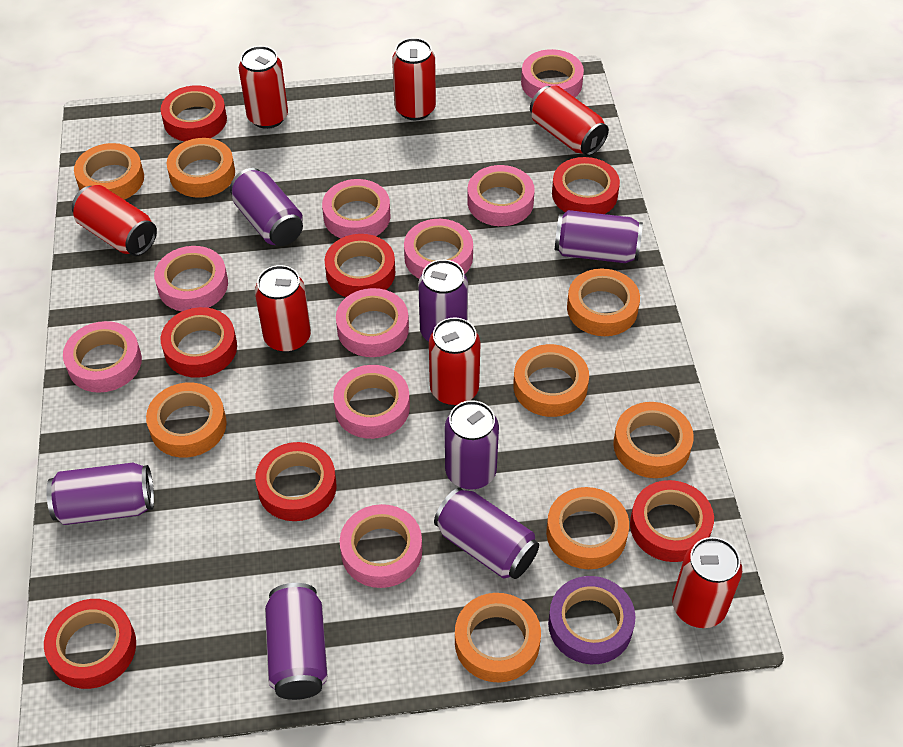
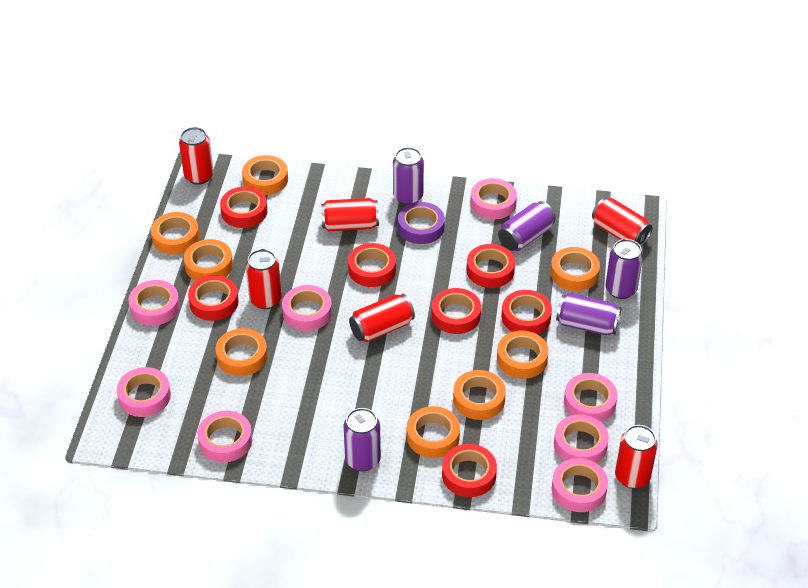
pink tape: [63,321,142,393] [154,246,228,311] [322,179,390,239] [333,365,410,439] [336,288,409,357] [340,504,422,588] [404,219,473,279] [467,165,535,226] [521,49,584,99] = 9 -> [117,367,171,417] [129,280,180,326] [198,411,252,462] [282,285,332,331] [470,178,517,219] [552,458,608,512] [554,414,609,463] [564,373,618,422] = 8
purple can: [46,463,154,525] [230,168,303,246] [265,583,328,700] [418,260,468,341] [434,488,539,579] [445,400,499,490] [555,210,643,263] = 7 -> [344,408,381,471] [393,147,424,205] [498,201,556,251] [556,293,621,335] [605,239,643,299] = 5
red can: [72,185,157,256] [239,46,288,129] [255,265,311,353] [392,38,436,120] [429,317,481,406] [530,86,609,156] [672,537,742,628] = 7 -> [179,127,214,185] [246,249,282,309] [321,198,379,231] [349,294,415,342] [592,198,653,246] [615,425,658,489] = 6

